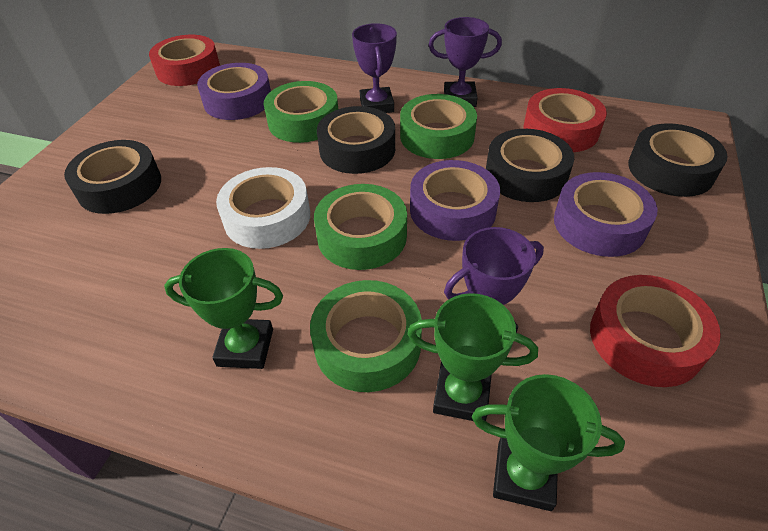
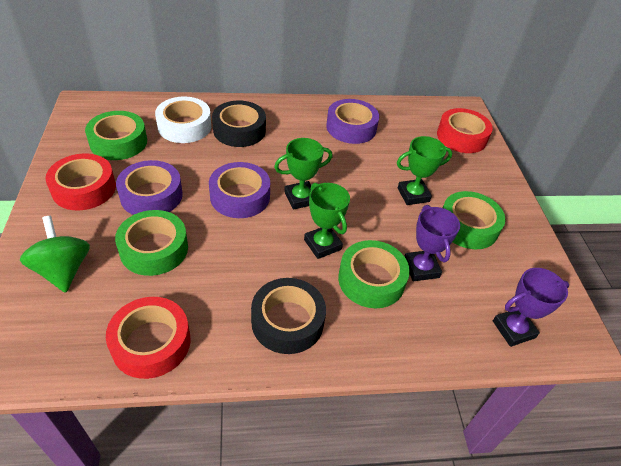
black tape: [64,140,161,214] [317,106,395,174] [486,129,574,202] [628,123,728,197] = 4 -> [212,101,266,147] [251,278,326,354] = 2
green spinning top: none = 0 -> [20,216,90,293] = 1
purple trophy: [352,23,397,113] [429,17,502,107] [444,227,544,333] = 3 -> [404,205,460,281] [493,268,569,347] = 2

